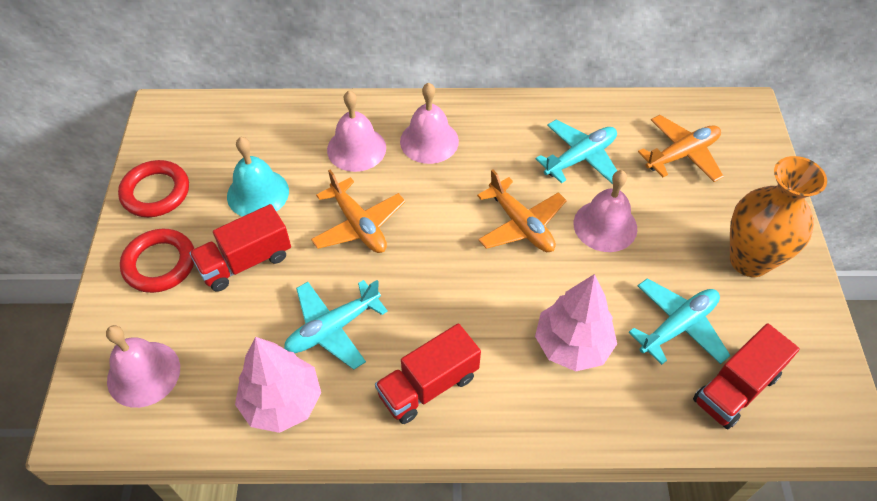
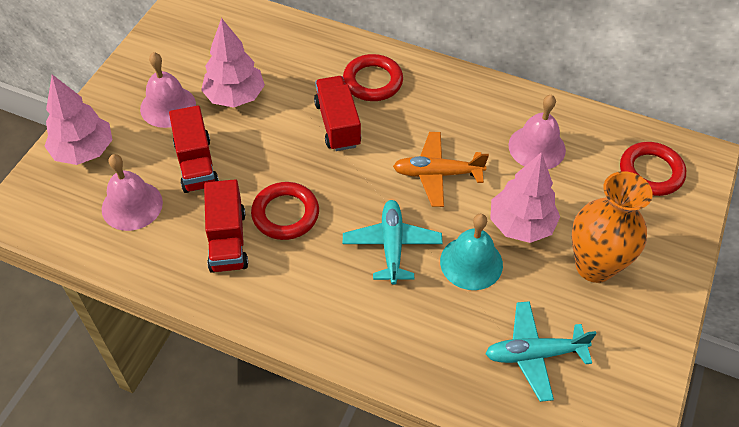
orange plane: [311,170,405,253] [477,170,567,252] [638,115,724,182] = 3 -> [393,132,489,207] = 1
pink bell: [106,325,180,408] [327,90,386,172] [400,82,459,164] [574,170,637,252] = 4 -> [102,154,163,231] [140,52,196,128] [508,95,566,169] = 3
pink tree: [235,337,321,433] [535,274,617,371] = 2 -> [44,75,112,165] [201,18,265,108] [490,152,560,243] = 3
red ring: [118,160,189,217] [120,229,194,293] = 2 -> [251,182,319,240] [343,54,403,101] [620,142,686,196] = 3
turquoise plane: [284,280,388,370] [536,119,617,184] [629,278,731,365] = 3 -> [343,200,443,285] [485,301,597,402] = 2

